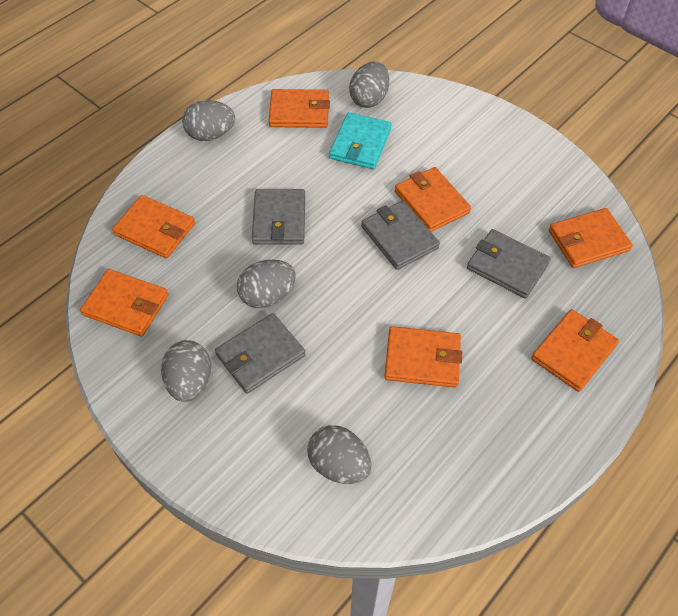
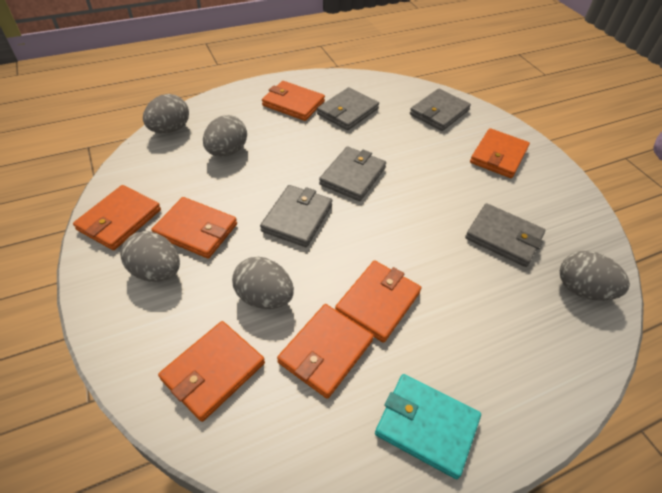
grey wallet: [215,313,306,394] [252,189,305,245] [361,200,440,270] [467,229,551,299] = 4 -> [260,185,332,247] [317,87,379,130] [319,147,386,201] [410,89,471,131] [465,203,545,267] = 5

